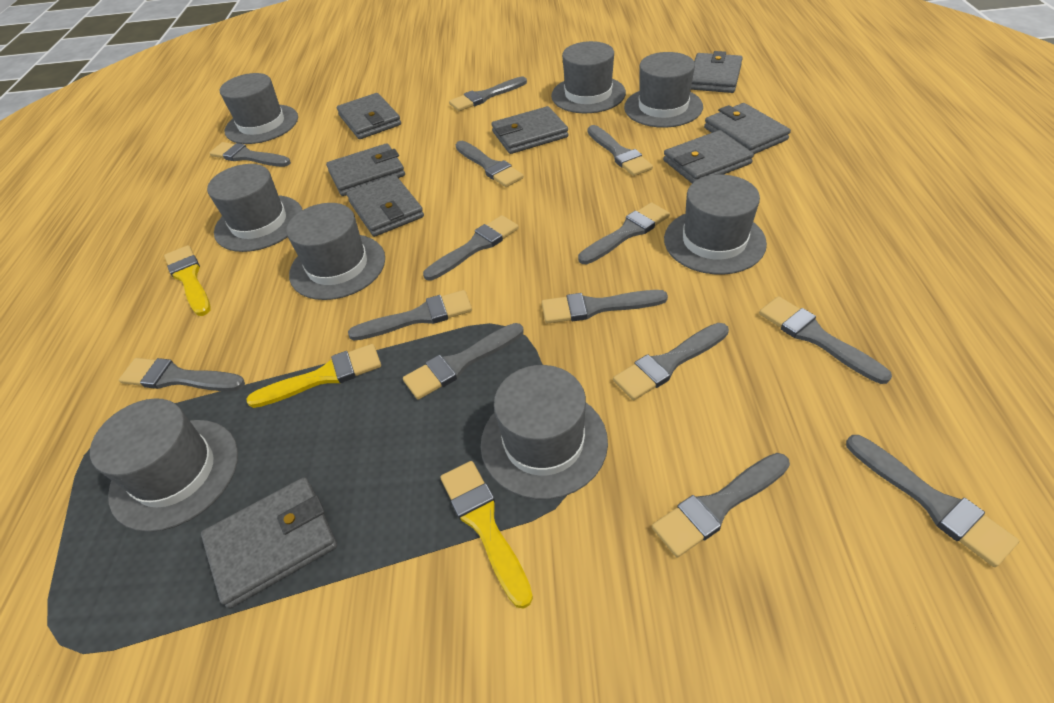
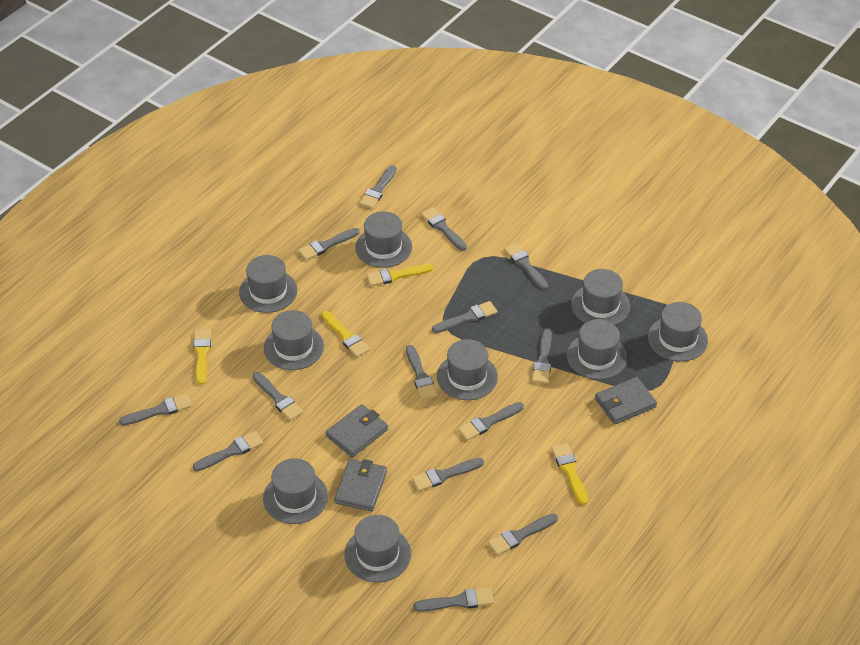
grey hat: [90,398,238,532] [207,164,302,252] [220,73,298,144] [286,203,385,300] [481,365,608,499] [551,41,626,113] [624,52,703,128] [664,175,767,275] = 8 -> [239,255,298,313] [263,458,328,524] [264,310,324,370] [344,515,411,582] [355,211,412,268] [437,339,498,400] [567,319,627,380] [571,269,630,325] [648,302,708,362] = 9
grey wallet: [201,477,337,609] [326,143,405,196] [337,93,401,139] [347,174,424,237] [491,106,569,154] [663,130,754,183] [691,51,743,93] [704,103,791,154] = 8 -> [326,404,388,457] [334,459,387,511] [595,377,657,424] = 3
yellow brush: [164,245,210,316] [246,344,381,408] [440,461,533,609] = 3 -> [193,329,211,385] [321,311,370,357] [366,264,433,286] [551,443,588,505] = 4

